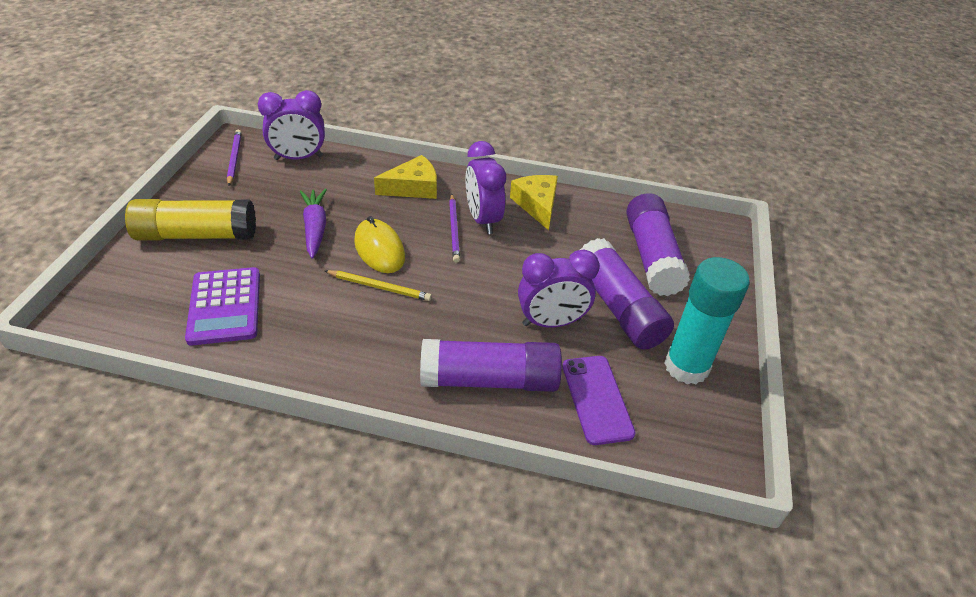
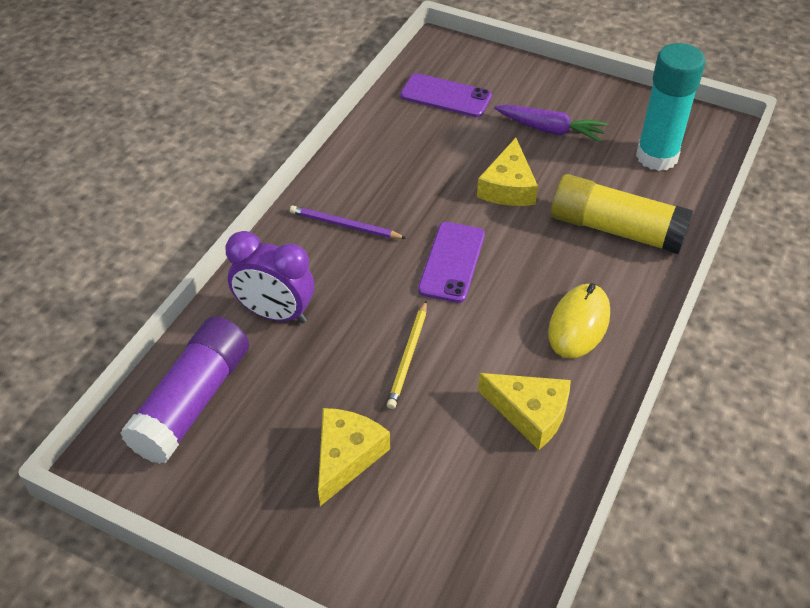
purple calculator: [185,267,260,345] = 1 -> none = 0
purple clock: [258,90,325,160] [465,141,506,234] [518,249,599,328] = 3 -> [226,231,314,323] = 1
purple glue stick: [420,339,562,392] [580,238,674,350] [626,193,690,296] = 3 -> [120,316,249,464] = 1
purple pencil: [227,130,242,186] [449,194,460,263] = 2 -> [290,205,406,239] = 1
purple phone: [562,356,635,445] = 1 -> [400,73,492,117] [418,222,485,303] = 2
yellow cheese: [374,155,437,199] [510,175,558,230] = 2 -> [318,408,390,506] [477,138,538,206] [478,373,571,450] = 3

